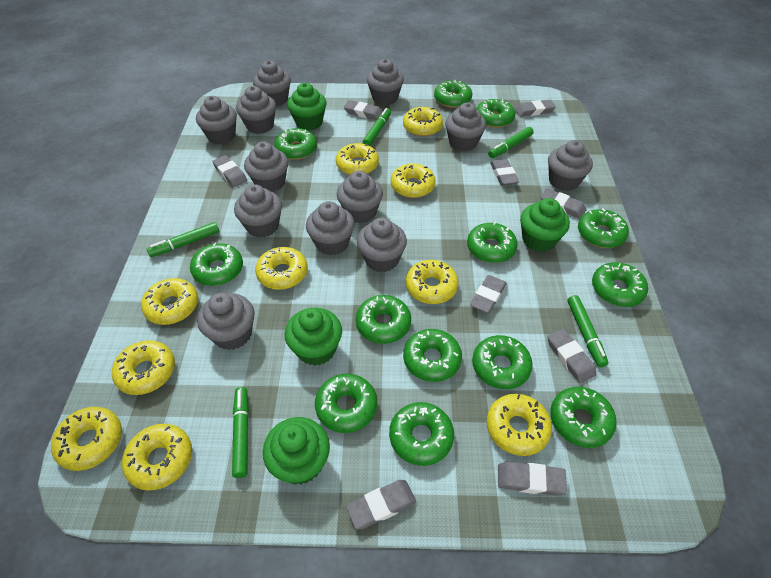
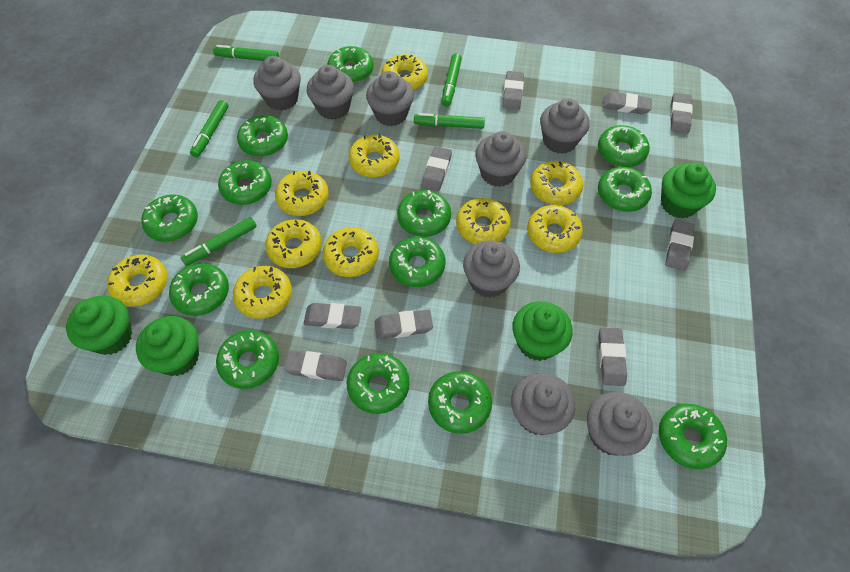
grey cupcake: [196,96,237,144] [197,292,255,350] [234,184,282,238] [236,86,276,134] [244,142,288,192] [253,60,291,107] [306,201,355,255] [337,171,383,223] [357,218,407,272] [367,59,404,105] [445,103,486,151] [548,140,593,191] = 12 -> [253,56,301,111] [307,65,354,120] [366,71,414,126] [463,240,520,298] [475,131,526,187] [511,373,575,435] [540,98,590,154] [587,392,653,456] = 8

